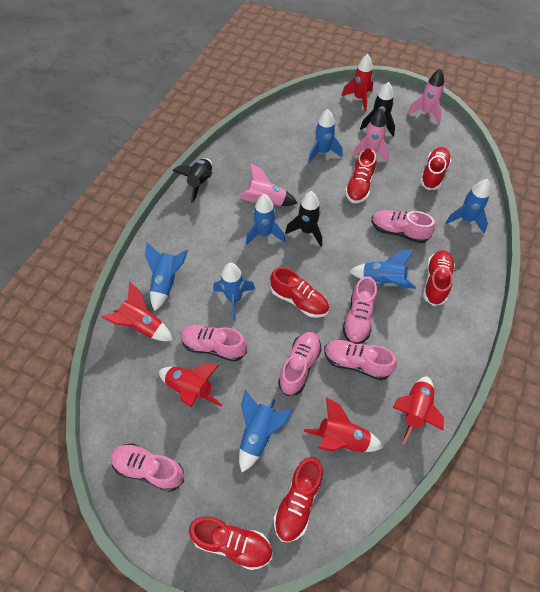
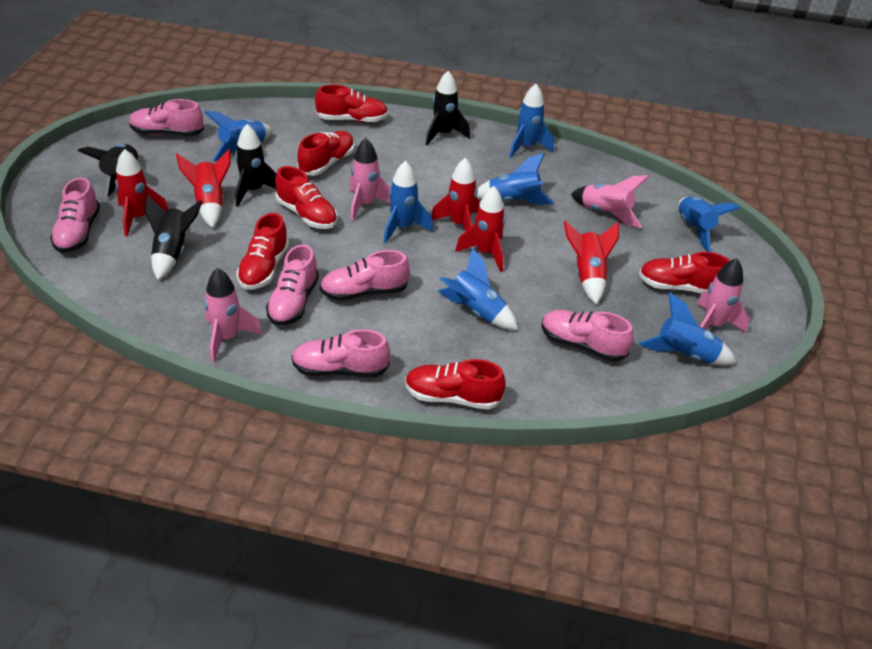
black rocket: [172,158,212,203] [285,191,322,247] [360,82,395,136] = 3 -> [78,144,138,197] [145,194,203,280] [235,124,276,207] [426,71,470,146] = 4
pink rocket: [237,163,297,206] [353,109,389,162] [407,69,444,125] = 3 -> [204,268,262,362] [349,138,390,221] [571,175,649,228] [697,258,749,333] = 4

